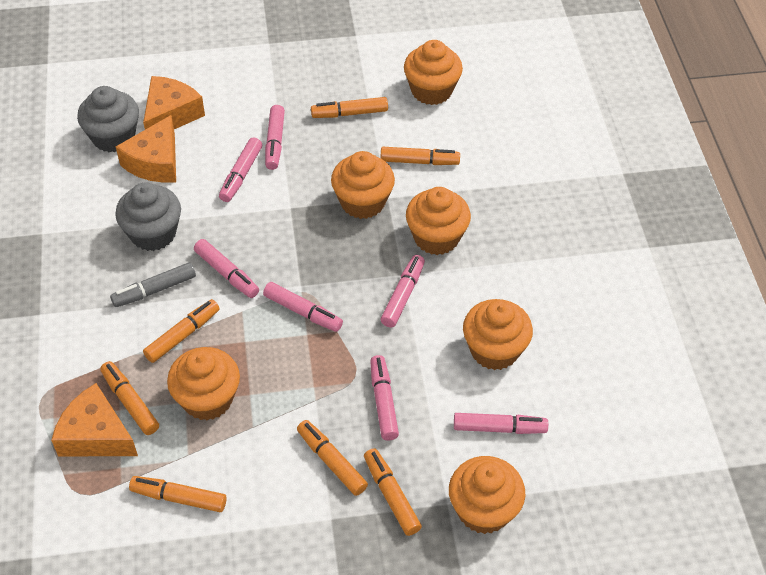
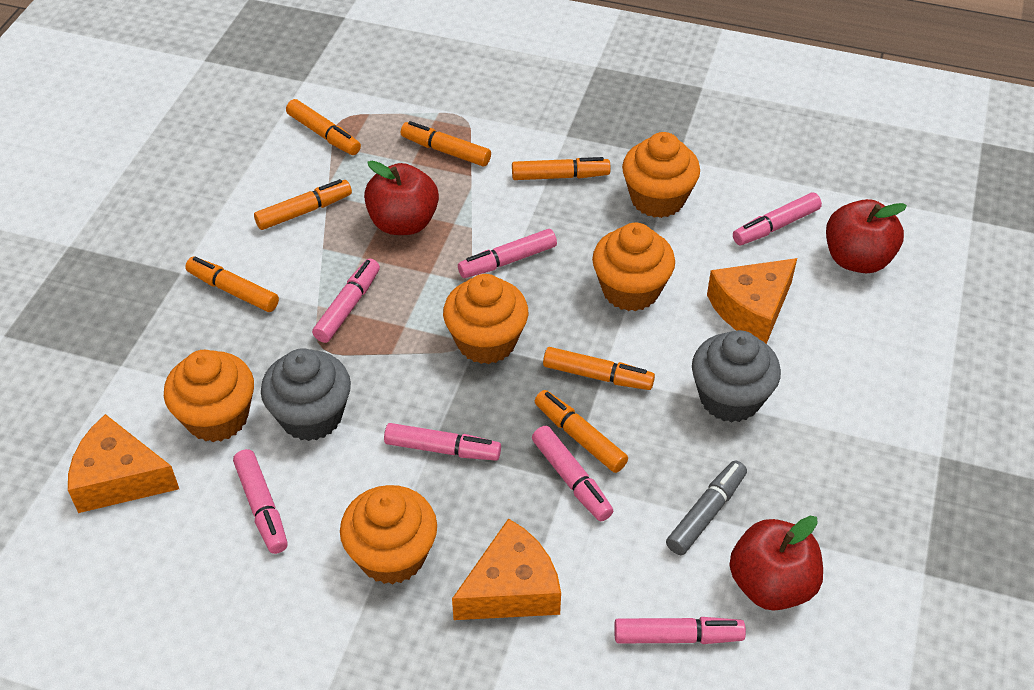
orange cupcake: [167,347,240,420] [331,151,395,219] [404,40,463,105] [406,187,471,255] [449,456,525,534] [463,299,533,370] = 6 -> [164,350,254,442] [340,485,437,584] [443,274,528,364] [592,223,675,311] [622,132,700,218] = 5
red apple: none = 0 -> [364,161,439,235] [729,516,823,611] [826,199,907,273] = 3

